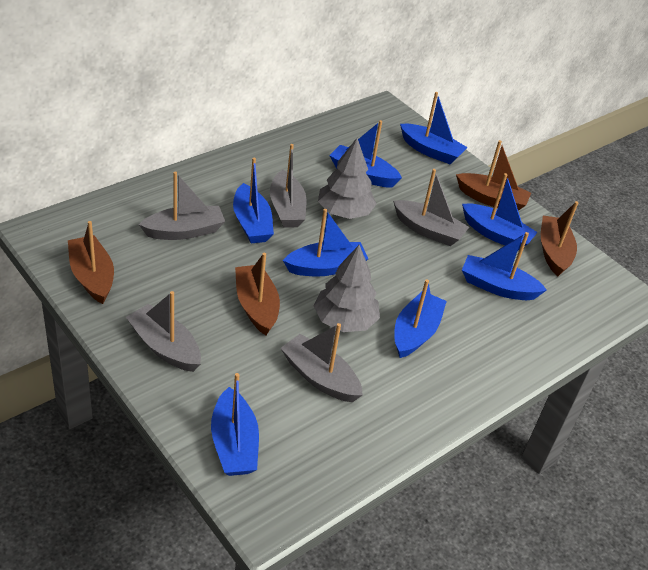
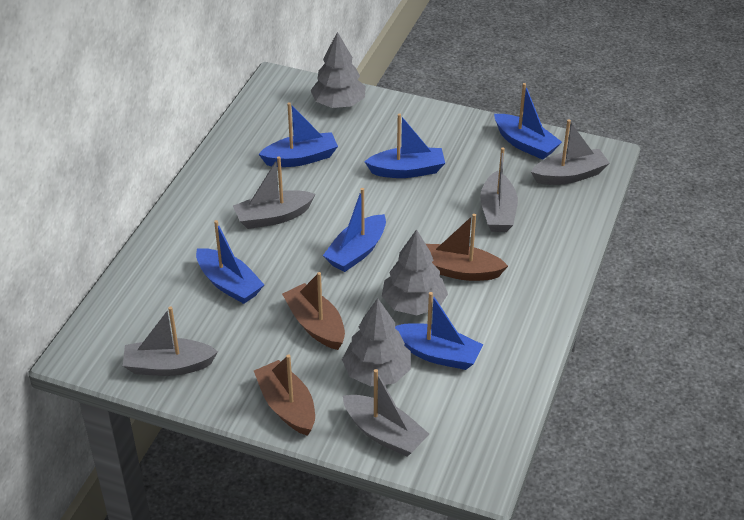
blue boat: [211,373,259,476] [233,158,274,243] [283,209,368,276] [329,120,402,187] [394,279,447,358] [400,92,468,164] [462,173,538,251] [462,232,547,300] = 8 -> [196,220,264,304] [258,102,338,167] [323,188,386,272] [364,114,445,178] [395,292,483,370] [494,83,562,160] = 6
brown boat: [68,221,114,304] [235,253,280,335] [456,140,531,211] [541,201,578,276] = 4 -> [254,354,315,436] [282,272,345,350] [426,214,508,281] = 3
grey tree: [313,245,380,332] [318,138,376,219] = 2 -> [310,32,366,108] [342,298,411,386] [382,229,448,315] = 3

